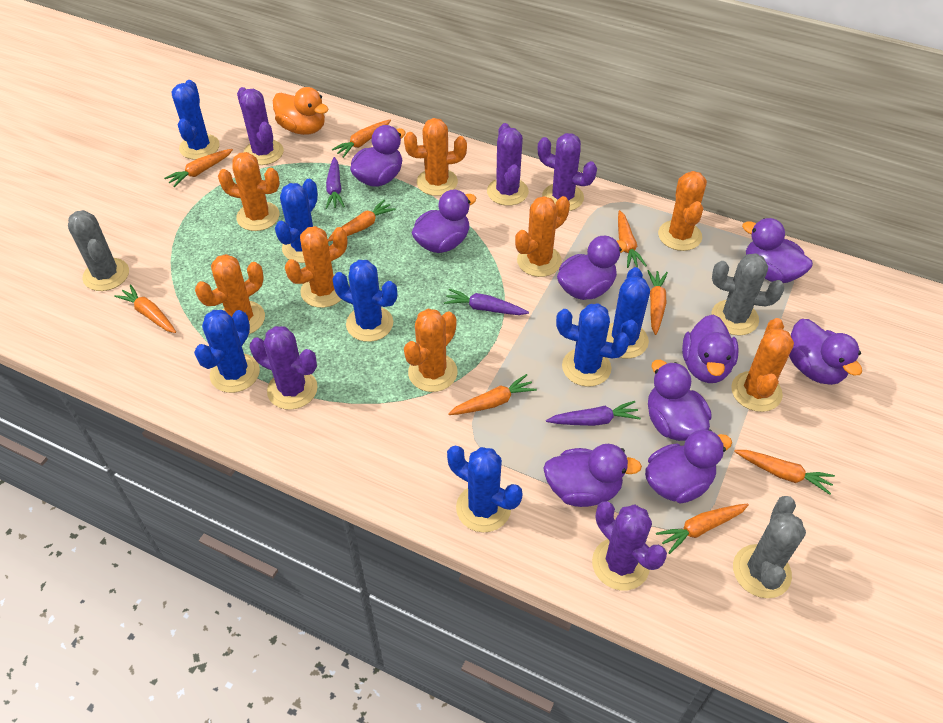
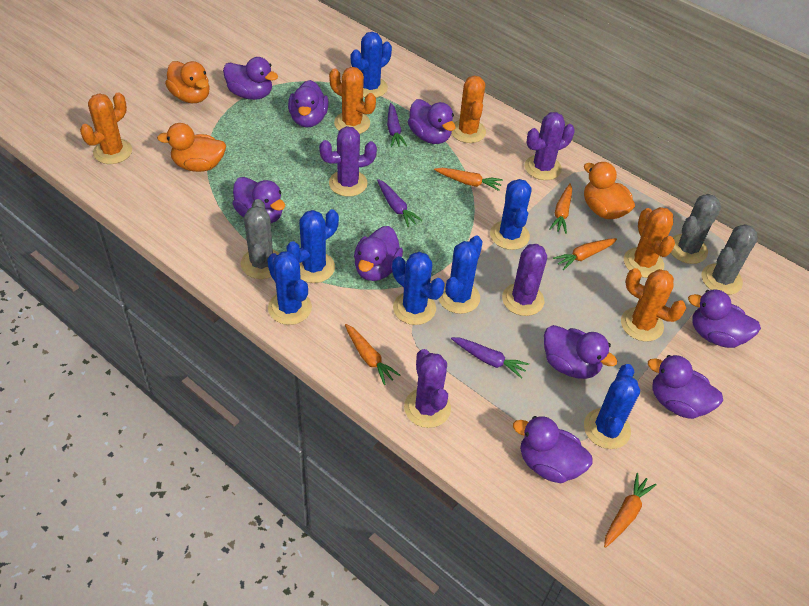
orange cactus: [195,254,265,334] [218,152,280,231] [285,226,348,308] [404,118,467,196] [404,309,458,392] [515,196,570,277] [658,171,707,251] [731,318,794,412] = 8 -> [80,93,132,164] [329,67,376,134] [451,76,486,143] [621,268,686,341] [624,207,675,278] = 5
orange carrot: [114,284,176,333] [164,149,233,187] [328,200,396,242] [332,120,391,158] [448,374,537,415] [618,210,647,268] [647,270,668,335] [656,503,749,554] [734,450,835,495] = 9 -> [345,324,400,385] [434,168,503,191] [549,183,572,234] [553,238,617,270] [604,473,657,548] = 5
orange duck: [273,87,328,135] = 1 -> [157,123,226,172] [165,61,210,103] [584,162,635,219] = 3
purple cactus: [237,87,284,165] [250,326,318,410] [487,123,529,206] [538,133,597,211] [592,501,667,590] = 5 -> [319,126,377,197] [404,349,451,428] [502,244,547,316] [525,112,575,180] = 4

